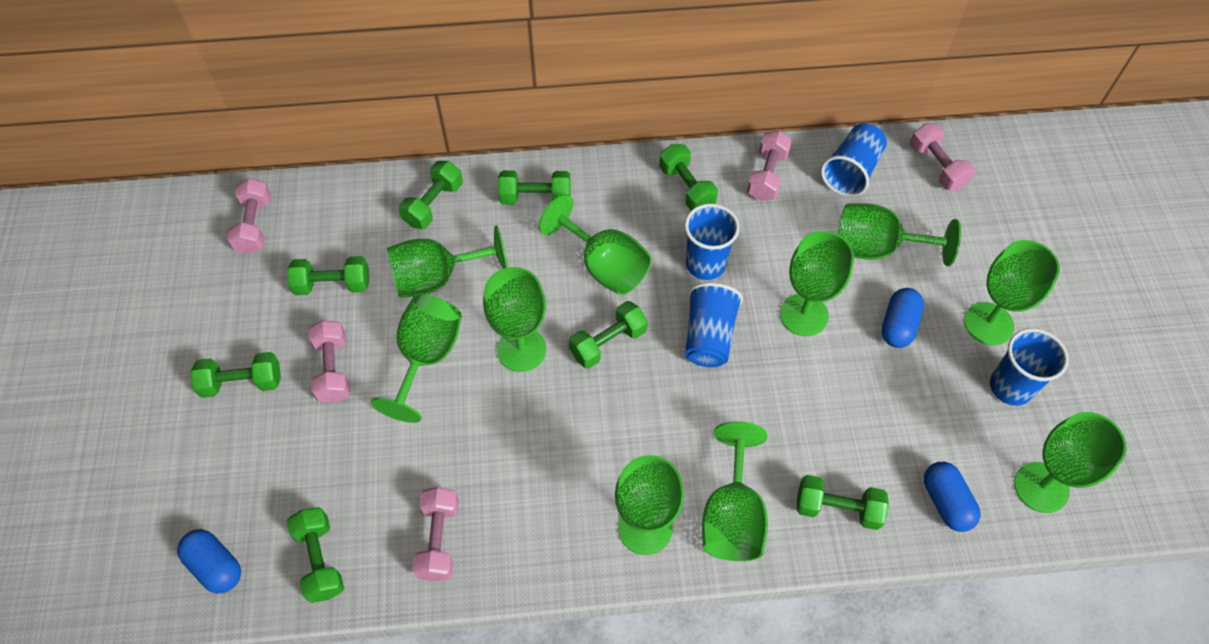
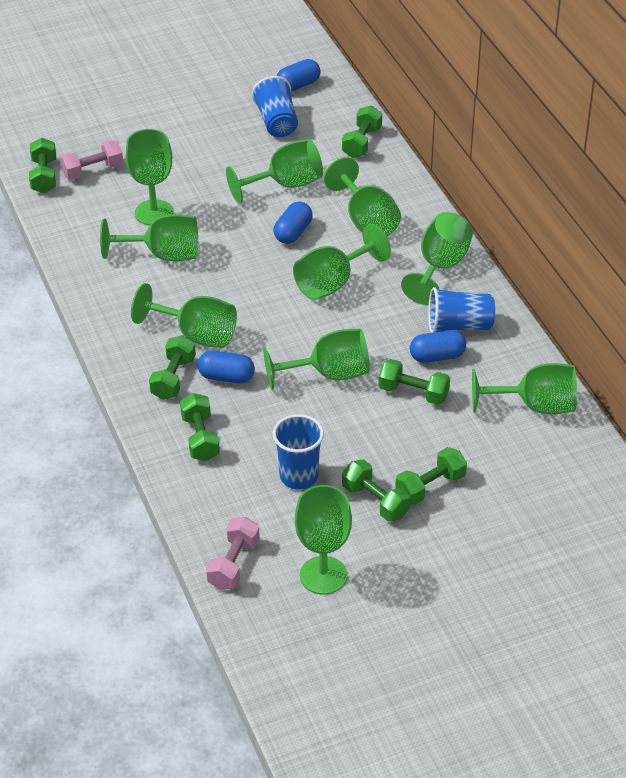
blue capsule: [177,529,241,594] [881,288,924,348] [924,462,981,532] = 3 -> [197,350,255,383] [274,201,313,244] [277,59,321,92] [410,330,466,363] = 4
blue cup: [684,204,740,280] [685,282,743,367] [821,123,887,197] [990,328,1069,406] = 4 -> [252,76,298,137] [273,414,324,490] [428,287,495,333] = 3
green dumbbell: [190,352,281,398] [287,256,369,295] [287,507,344,603] [399,161,463,229] [498,170,571,205] [569,301,647,369] [659,144,718,211] [797,475,889,530] = 8 -> [29,137,56,193] [149,335,196,400] [180,393,220,461] [342,105,382,158] [342,460,411,522] [378,359,450,405] [395,447,467,505] = 7
pink dumbbell: [227,178,271,254] [308,320,350,403] [412,487,459,581] [747,131,792,201] [910,123,975,190] = 5 -> [60,140,123,180] [206,517,260,590] = 2

